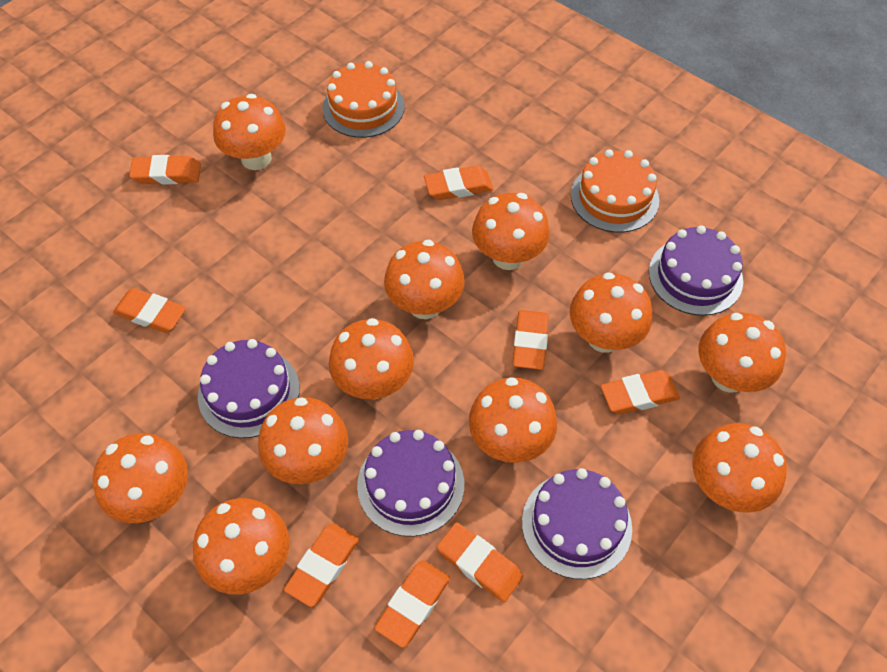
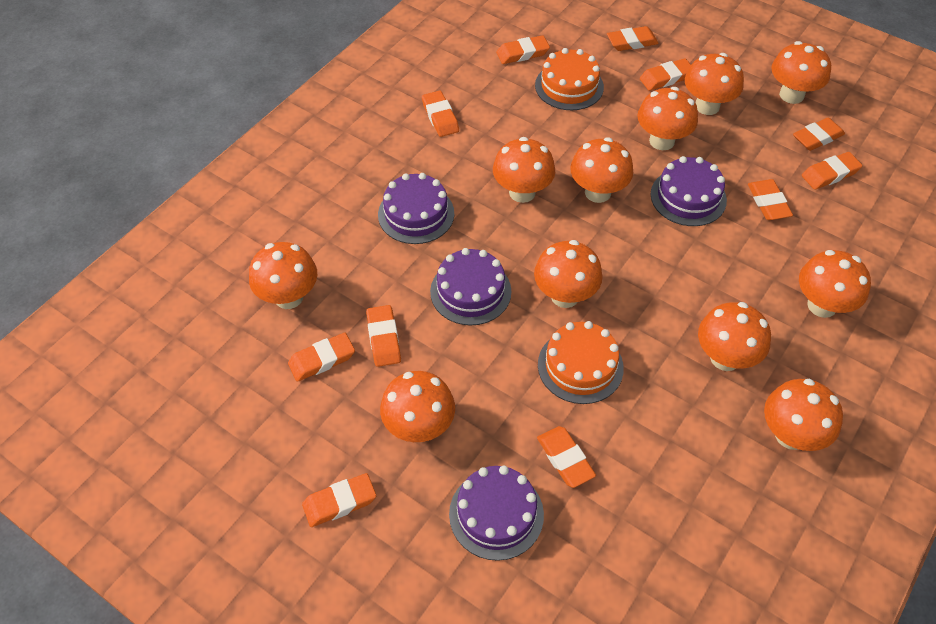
orange eraser: [113,288,186,333] [129,155,201,185] [284,523,359,607] [375,560,450,648] [424,166,493,200] [437,522,523,602] [513,310,549,370] [601,370,680,414] = 8 -> [288,333,355,382] [302,473,376,527] [366,305,401,367] [422,90,459,137] [496,35,550,64] [537,426,596,488] [607,26,659,51] [640,58,691,91] [748,179,793,220] [793,118,845,151] [802,152,862,190] = 11

